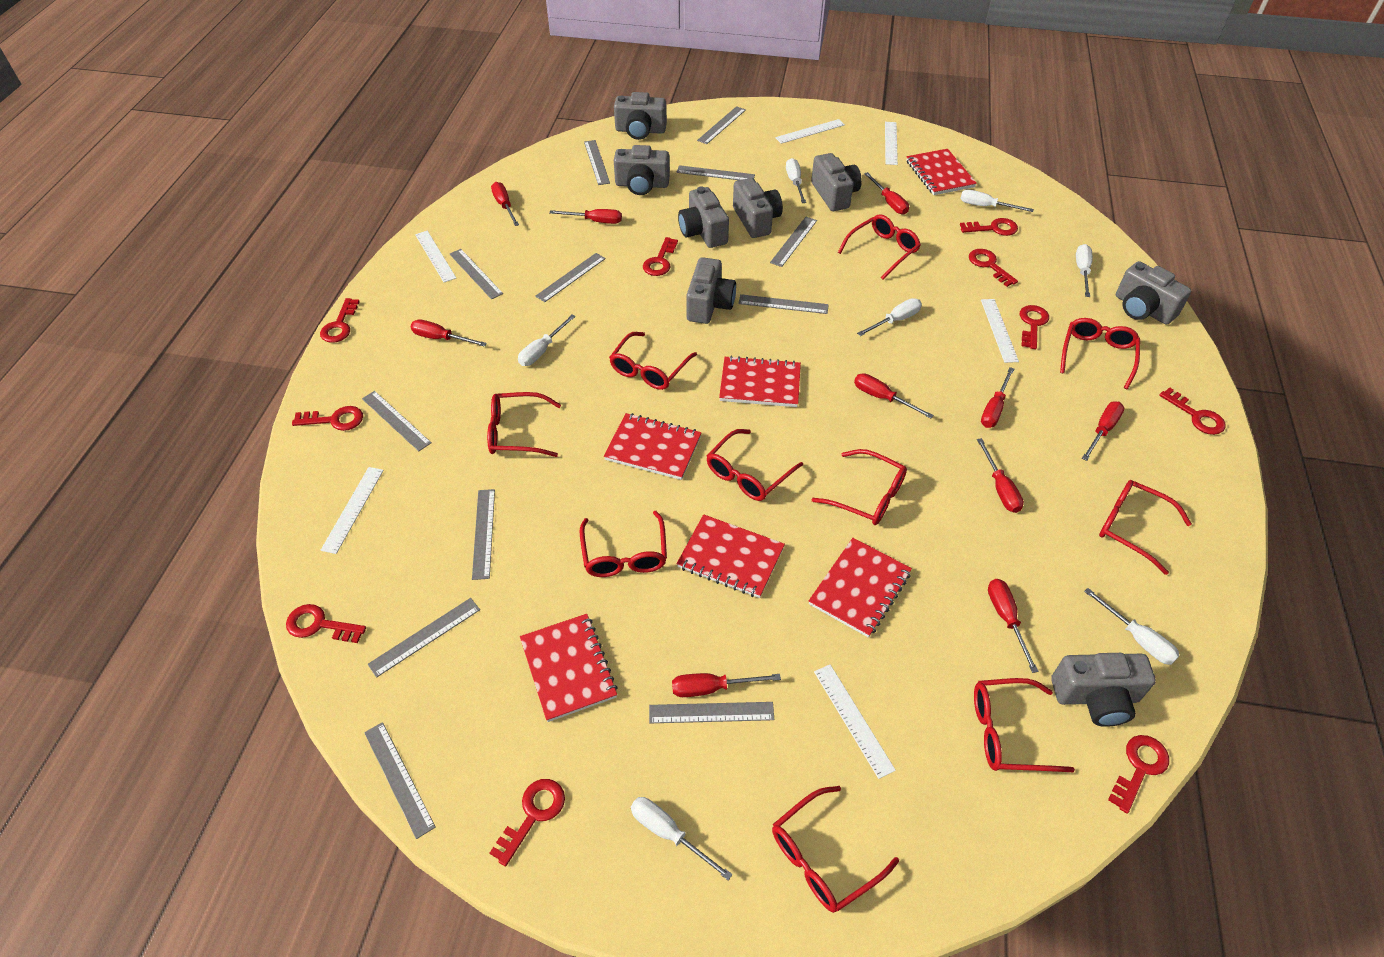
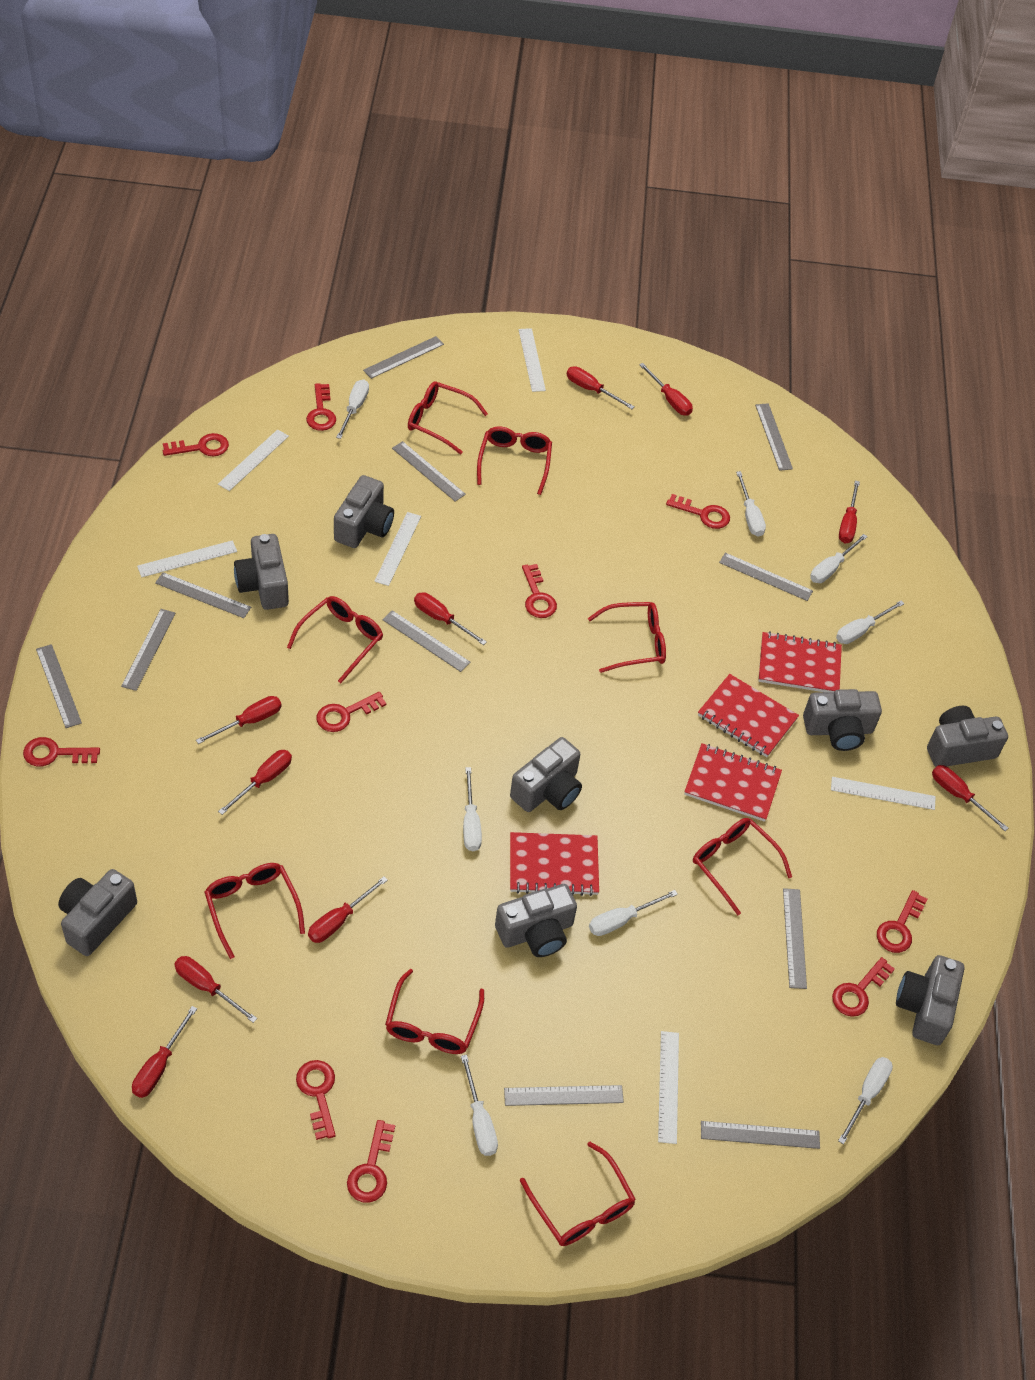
grey ruler: [362,391,432,451] [364,722,436,839] [367,598,480,678] [450,249,503,299] [472,489,495,580] [535,253,606,302] [584,140,610,185] [649,702,774,723] [677,165,755,180] [697,106,746,144] [738,294,829,314] [770,217,817,267] = 12 -> [36,644,82,728] [121,609,175,691] [155,572,251,618] [363,336,444,379] [382,610,471,672] [392,441,466,502] [504,1085,624,1106] [701,1121,820,1149] [719,553,813,601] [755,403,793,471] [783,888,807,989] = 11
red glasses: [487,392,561,457] [580,511,667,577] [609,332,697,390] [707,429,803,501] [772,786,899,913] [812,449,907,525] [838,214,921,280] [974,678,1075,772] [1060,318,1140,389] [1099,480,1192,575] = 10 -> [204,863,305,959] [287,596,383,683] [385,969,484,1054] [408,382,488,454] [477,426,552,495] [520,1142,636,1246] [588,602,666,673] [693,818,792,915] = 8
red notebook: [520,614,618,722] [604,413,701,480] [677,514,785,598] [719,356,801,407] [809,538,912,637] [906,149,977,195] = 6 -> [510,832,599,896] [684,743,782,822] [698,674,799,757] [758,631,842,692] = 4
white screwdriver: [518,314,576,366] [631,797,733,881] [786,158,806,203] [857,298,922,336] [960,190,1034,212] [1076,244,1093,297] [1084,588,1180,665] = 7 -> [336,380,369,439] [461,1055,498,1156] [463,767,482,851] [589,890,678,936] [736,471,766,537] [810,534,868,583] [836,601,904,644] [838,1057,893,1144] = 8

